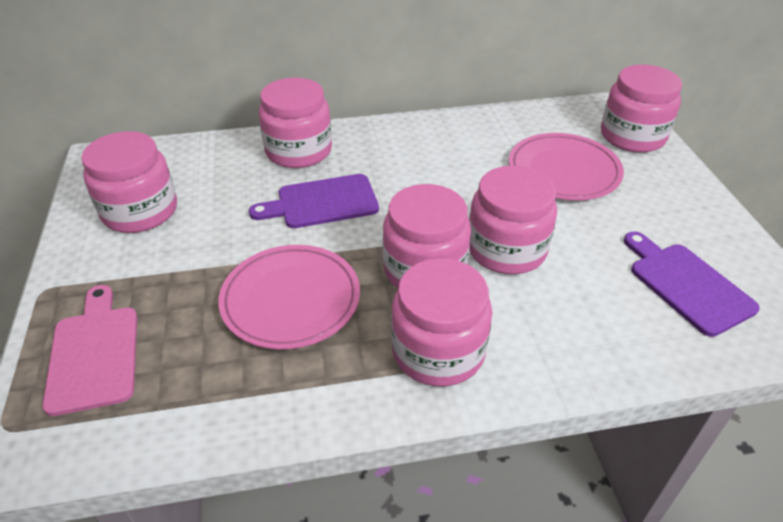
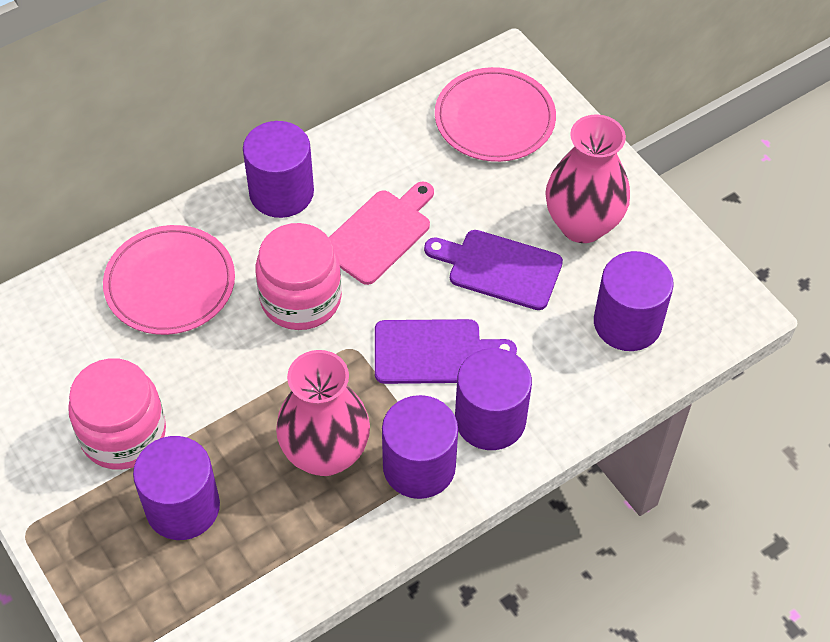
pink jar: [81,131,177,233] [259,78,332,168] [383,184,471,288] [391,258,492,386] [469,166,557,274] [601,65,682,153] = 6 -> [68,358,166,470] [255,223,342,330] = 2
pink vase: none = 0 -> [276,350,370,476] [545,114,630,243] = 2
purple cylinder: none = 0 -> [133,436,220,540] [243,121,314,218] [382,395,458,499] [455,348,532,450] [594,251,674,351] = 5

